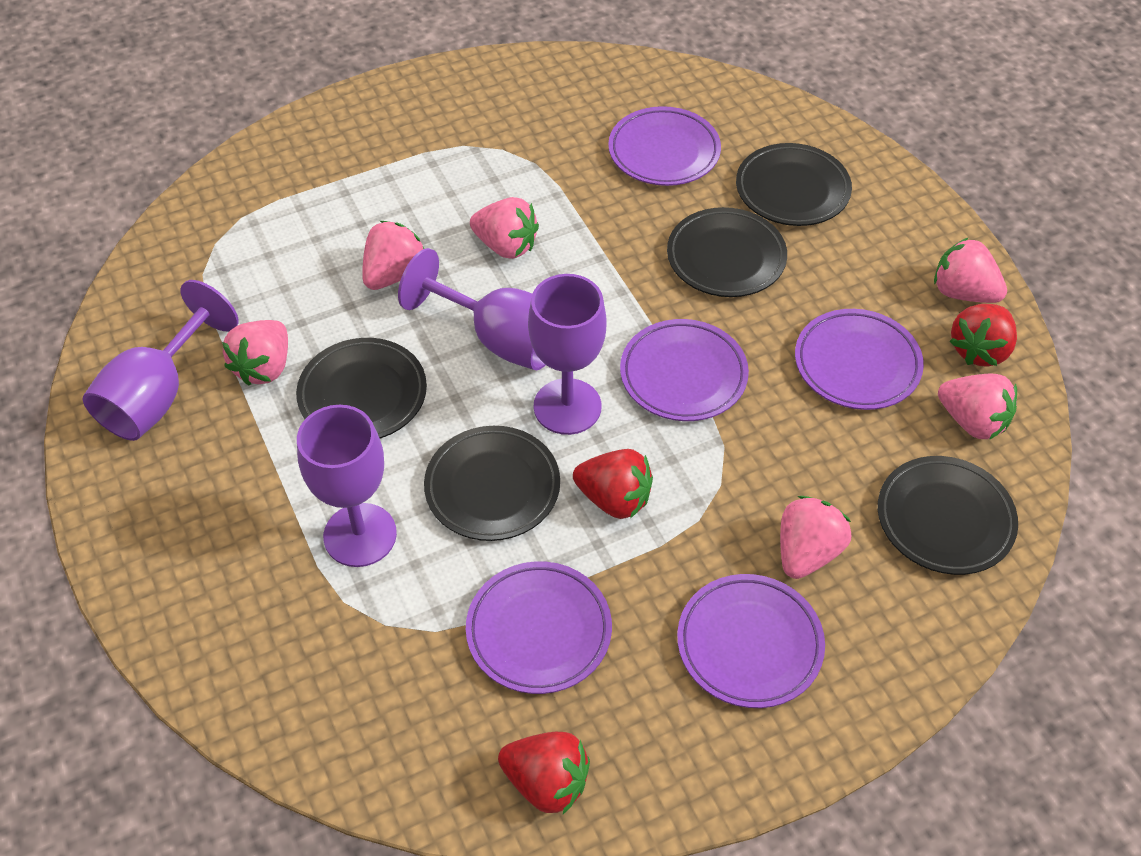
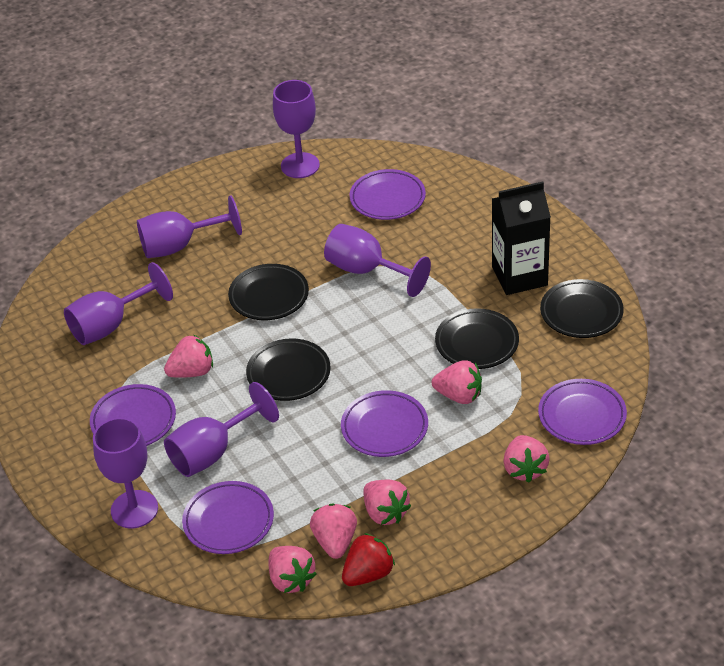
black carton: none = 0 -> [492,181,551,295] = 1
black plate: [296,338,427,438] [424,426,560,541] [667,207,787,297] [736,143,852,226] [878,456,1018,575] = 5 -> [228,264,309,320] [246,338,331,401] [435,308,519,369] [540,279,624,338] = 4
purple goblet: [83,280,238,441] [297,405,397,567] [398,248,545,370] [528,274,607,435] = 4 -> [64,262,173,345] [93,418,158,528] [137,195,242,258] [164,382,279,477] [273,80,320,178] [324,224,431,297] = 6
red strawberry: [498,732,590,814] [573,449,653,519] [950,304,1017,367] = 3 -> [342,533,395,586] = 1

